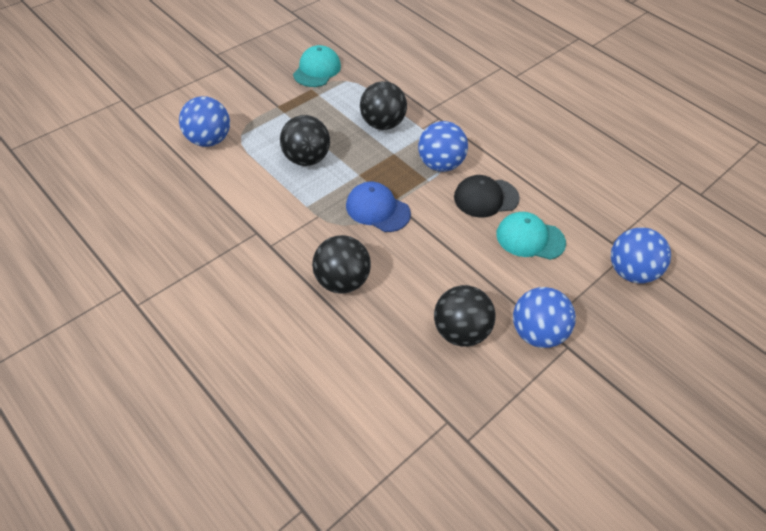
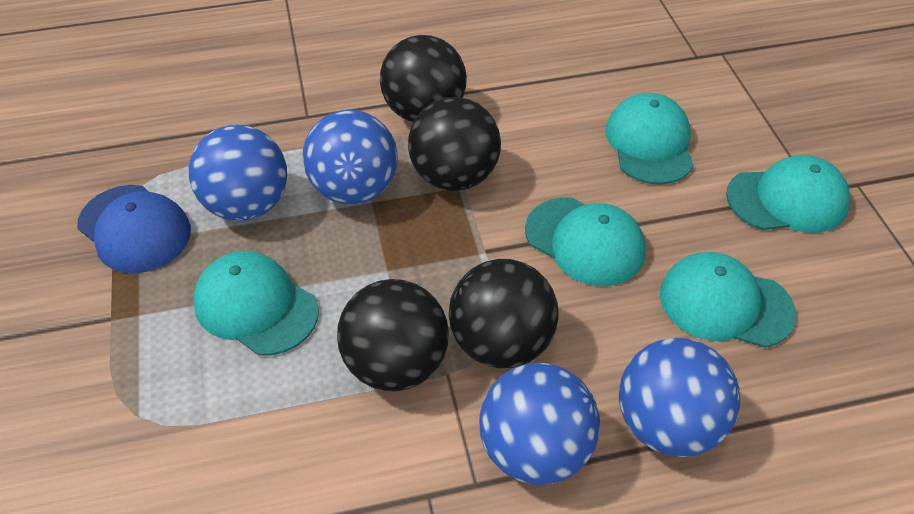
black cap: [454,175,520,218] = 1 -> none = 0
turquoise cap: [293,45,341,87] [496,212,566,260] = 2 -> [193,251,319,356] [525,197,646,286] [606,93,694,185] [660,252,796,348] [726,155,850,233] = 5

